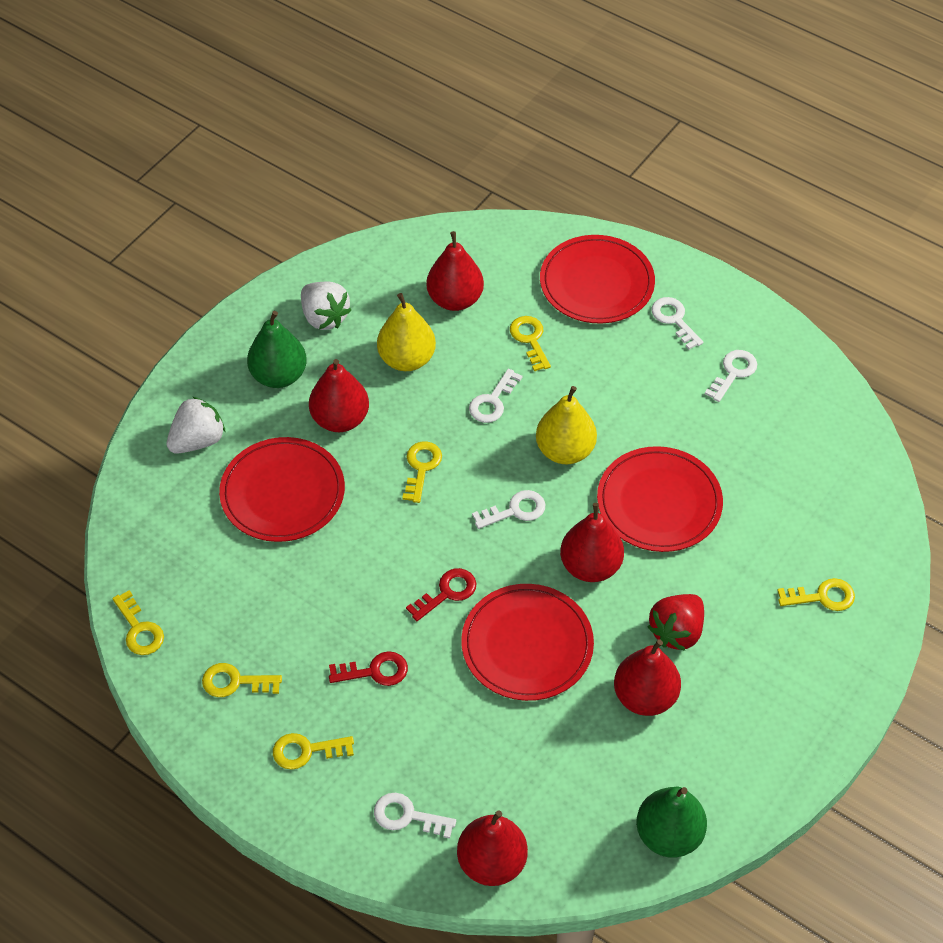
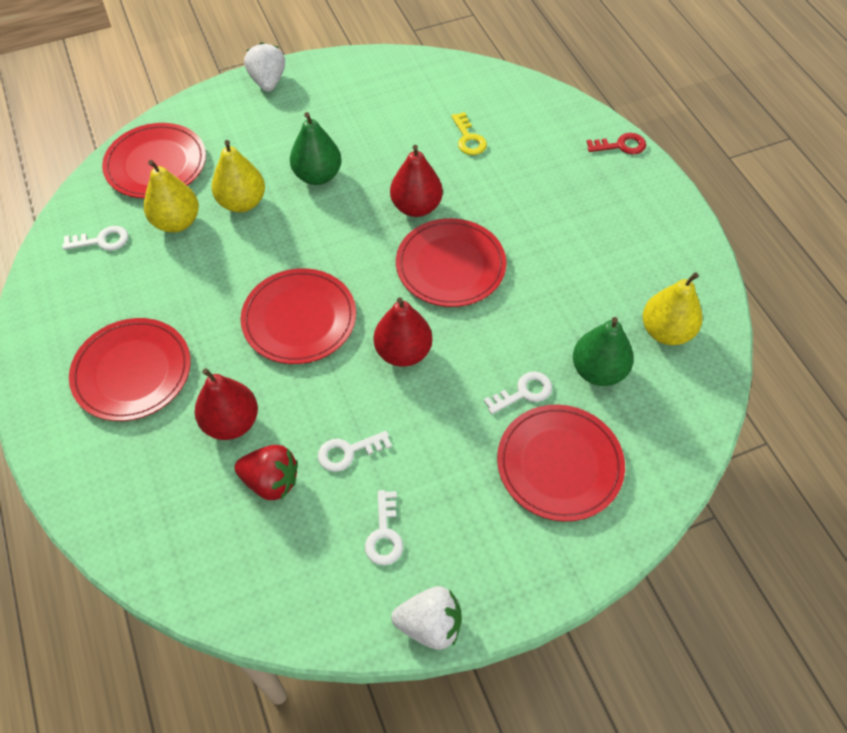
red key: [329,651,408,686] [406,568,477,621] = 2 -> [587,133,646,155] = 1
red pear: [309,359,369,432] [426,231,484,311] [457,810,528,886] [560,503,624,582] [614,639,681,716] = 5 -> [195,368,258,440] [374,297,432,367] [390,145,443,217] = 3
red plate: [219,437,345,542] [461,584,594,701] [540,235,655,324] [597,446,723,552] = 4 -> [69,318,191,421] [102,123,206,198] [241,268,356,364] [396,218,507,307] [497,405,625,521] = 5
white key: [374,793,456,839] [469,369,522,423] [472,490,545,529] [651,297,703,349] [705,350,757,402] = 5 -> [62,226,128,251] [318,431,392,472] [365,490,403,565] [484,371,552,414] = 4
yellow key: [112,590,164,655] [202,663,282,697] [273,733,354,770] [402,441,442,503] [510,316,551,371] [777,578,855,611] = 6 -> [451,112,487,155] = 1
yellow pear: [377,293,436,371] [536,386,597,464] = 2 -> [144,160,199,233] [211,140,265,212] [643,272,703,345] = 3

